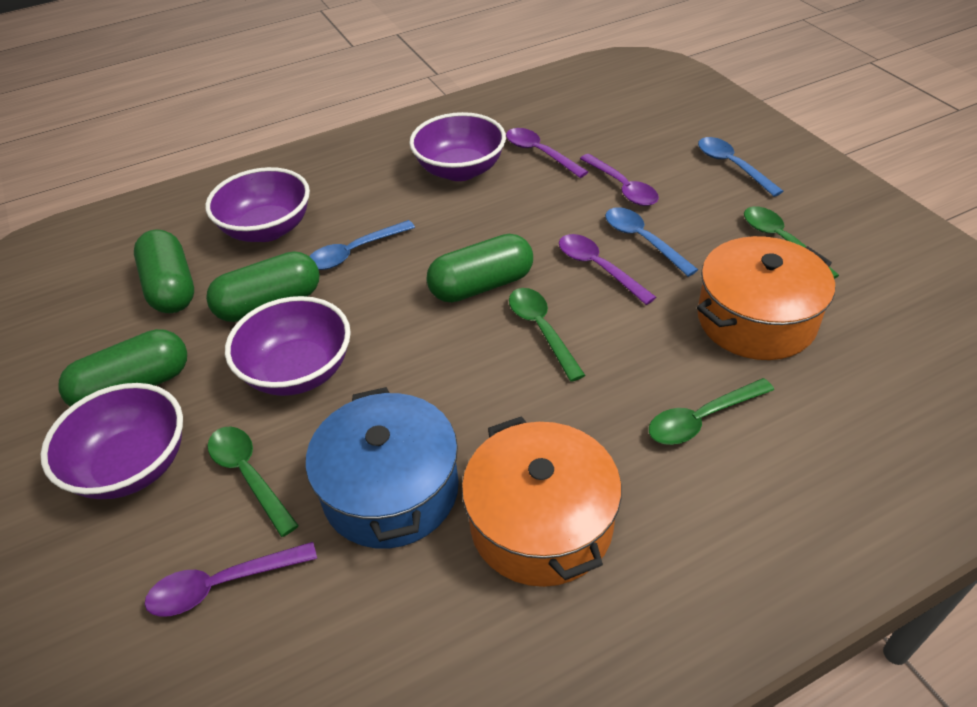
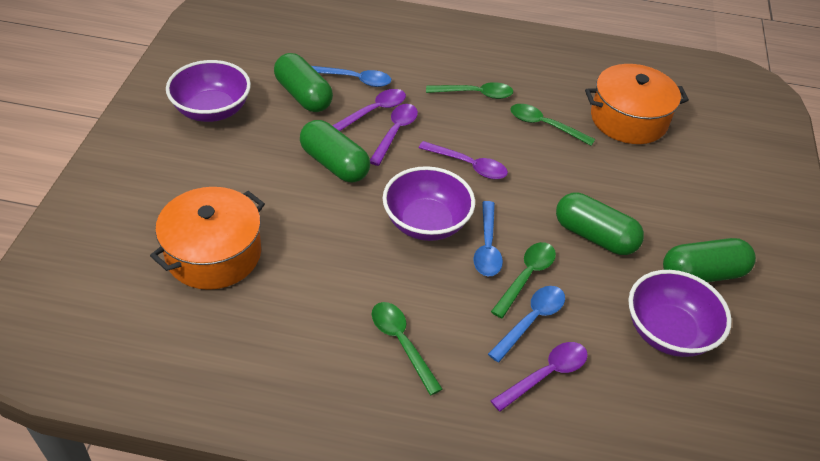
blue pot: [306,387,459,549] = 1 -> none = 0
purple bowl: [41,383,183,499] [205,167,310,242] [225,296,351,396] [409,112,506,181] = 4 -> [166,60,251,122] [383,166,475,241] [628,270,732,357] = 3

